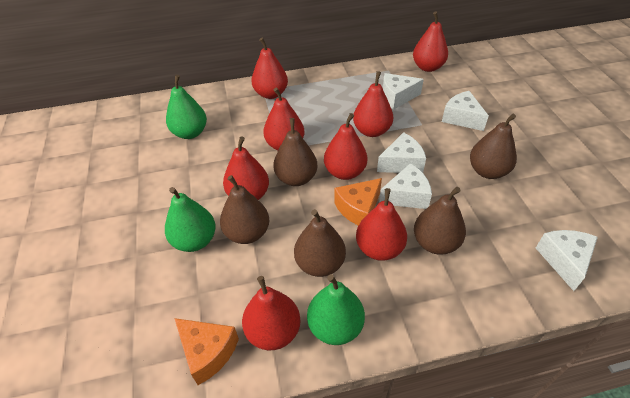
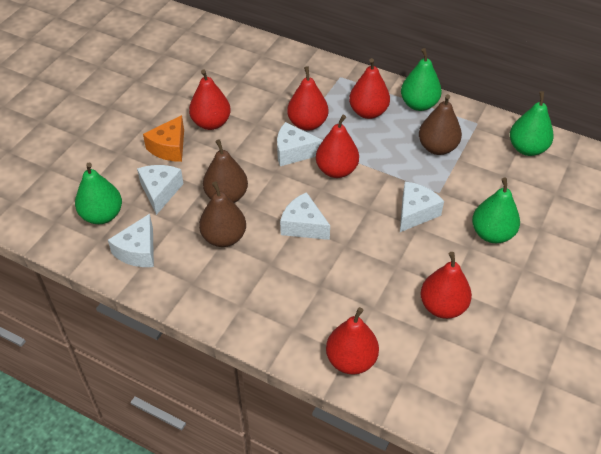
brown pear: [220,175,269,244] [273,118,317,186] [294,209,346,277] [414,187,466,255] [470,114,517,179] = 5 -> [199,181,246,247] [203,139,248,203] [419,94,462,155] = 3
green pear: [165,187,216,252] [166,75,207,139] [307,274,365,345] = 3 -> [75,163,122,224] [401,48,442,111] [472,177,520,243] [510,91,554,156] = 4
orange cheese: [174,318,239,385] [334,178,382,226] = 2 -> [143,115,184,162] = 1
red pear: [223,136,269,200] [242,276,301,351] [251,38,288,99] [263,87,305,150] [324,113,367,180] [353,71,393,137] [356,188,407,261] [413,12,448,72] = 8 -> [189,69,231,130] [287,66,328,131] [316,115,359,178] [326,307,379,375] [349,58,390,119] [420,252,472,319] = 6

